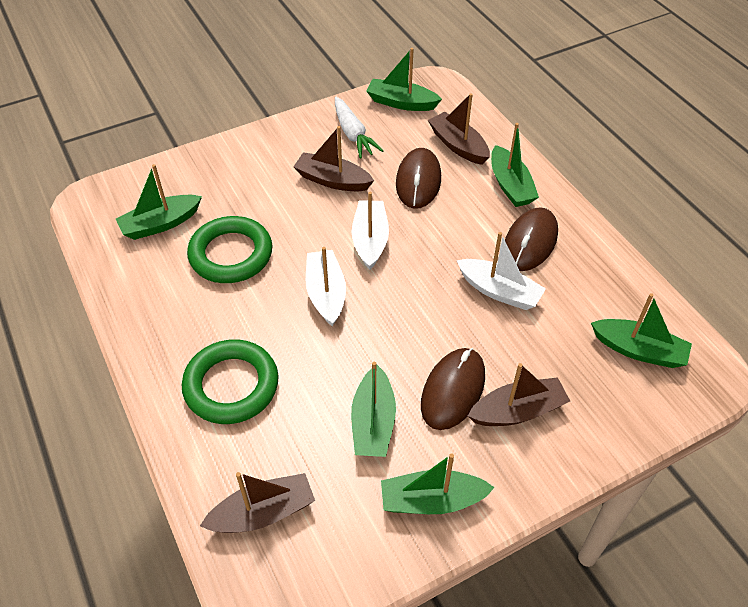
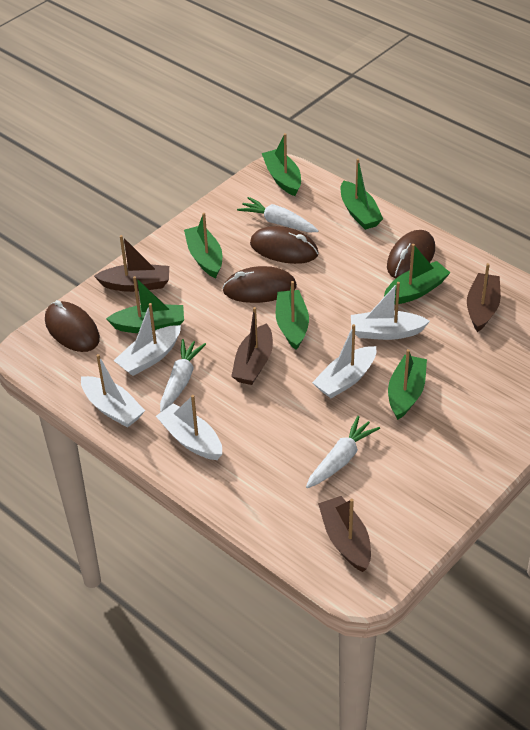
brown mouse: [396,148,441,209] [421,348,485,430] [505,207,558,271] = 3 -> [45,300,100,352] [222,266,297,303] [250,226,319,264] [387,230,435,279] = 4
green boat: [116,164,202,240] [351,362,396,457] [366,48,442,111] [381,453,495,514] [491,123,539,207] [591,293,692,368] = 6 -> [106,276,184,333] [184,213,222,278] [262,133,301,196] [276,281,309,350] [340,159,383,230] [384,244,450,305] [388,349,427,420] = 7
green ring: [182,339,279,424] [187,216,272,283] = 2 -> none = 0
white boat: [306,247,346,326] [352,192,389,270] [456,232,546,310] = 3 -> [81,354,145,428] [113,303,181,376] [156,395,222,460] [312,324,376,398] [351,282,430,340] = 5
white carrot: [335,97,383,159] = 1 -> [160,339,206,412] [237,197,319,232] [306,416,380,488] = 3

